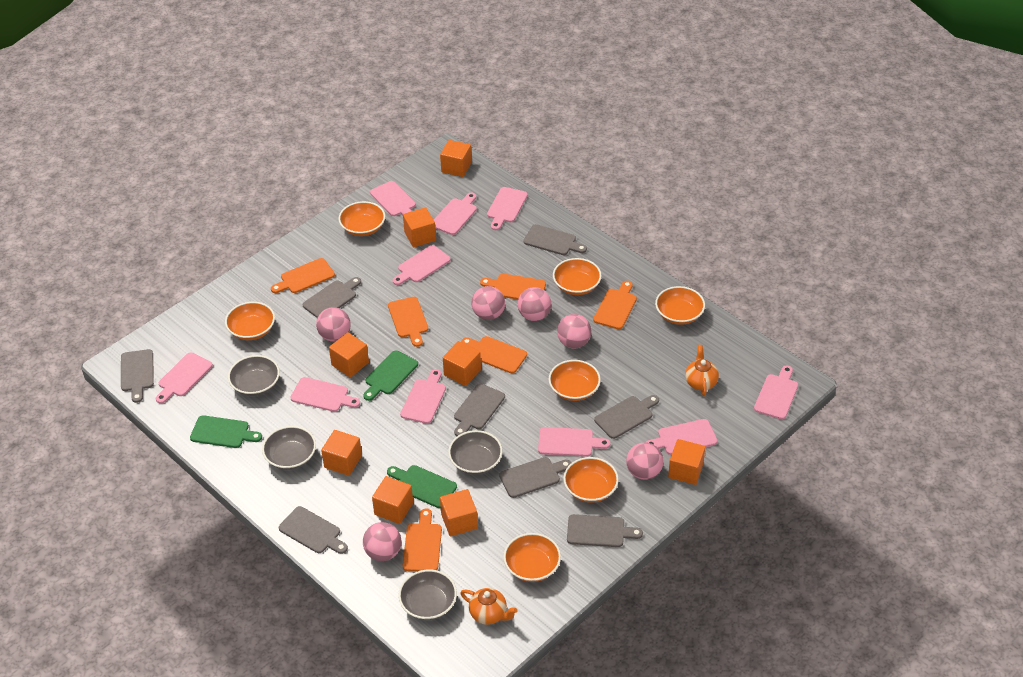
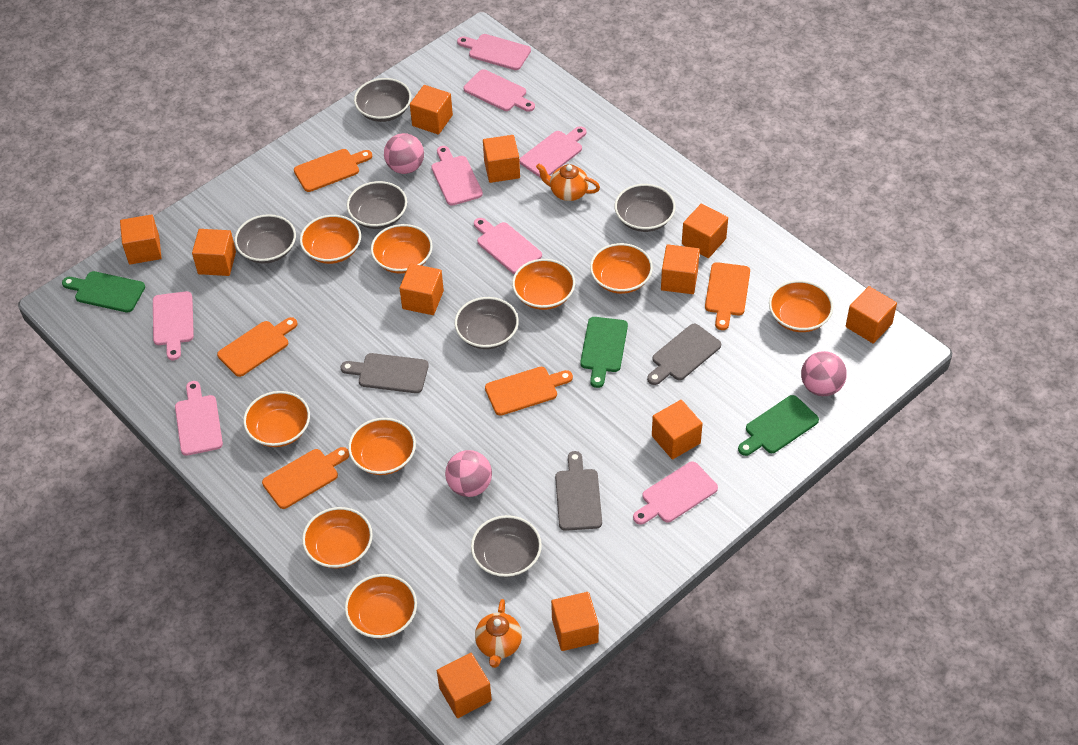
grey bowl: [228,355,280,396] [262,426,316,470] [398,569,457,620] [448,430,503,475] = 4 -> [234,214,296,264] [347,181,407,229] [354,78,411,122] [455,297,519,349] [471,515,542,577] [614,184,676,232] = 6
grey cutting board: [121,349,154,403] [279,506,348,554] [303,277,361,318] [454,384,505,436] [499,457,571,498] [523,224,587,255] [567,514,643,547] [594,395,659,439] = 8 -> [341,353,429,393] [555,451,602,531] [647,324,721,385] = 3
orange bowl: [225,302,275,340] [338,201,385,236] [503,533,561,582] [549,360,601,401] [553,258,602,295] [563,457,619,503] [655,286,705,325] = 7 -> [243,391,310,447] [300,215,361,264] [302,507,373,568] [345,574,417,638] [348,418,416,475] [371,224,433,274] [512,259,575,310] [590,243,653,294] [769,280,833,332] = 9
orange cube: [321,430,362,476] [329,332,369,377] [372,476,413,524] [403,207,436,247] [440,140,472,177] [440,489,478,537] [443,341,481,386] [668,439,705,485] = 8 -> [120,214,162,264] [192,229,236,276] [399,264,444,315] [410,85,453,135] [437,653,492,718] [483,135,520,183] [551,592,599,651] [652,400,703,459] [661,244,700,294] [682,204,728,258] [846,286,897,344] = 11
orange cutting board: [271,258,335,293] [388,297,428,347] [403,508,442,572] [461,336,527,373] [480,274,546,300] [593,281,637,329] = 6 -> [217,317,297,377] [262,447,349,509] [294,149,372,192] [485,367,573,416] [705,262,750,330] = 5
pink ball: [316,307,351,342] [363,522,401,561] [471,286,505,320] [518,287,551,321] [557,314,591,348] [626,442,663,480] = 6 -> [384,133,424,174] [445,450,492,497] [801,351,847,396] = 3
pink cutting board: [156,352,213,404] [290,377,360,412] [370,181,415,216] [392,245,450,285] [400,369,446,424] [434,193,477,235] [487,187,528,230] [538,427,610,457] [646,419,718,455] [754,365,798,420] = 10 -> [153,291,194,360] [175,381,223,456] [431,146,483,206] [457,34,531,70] [464,69,535,112] [474,218,542,274] [519,126,587,178] [633,461,718,524] = 8

